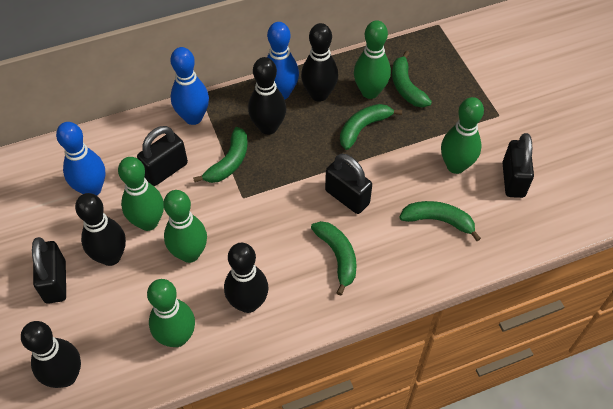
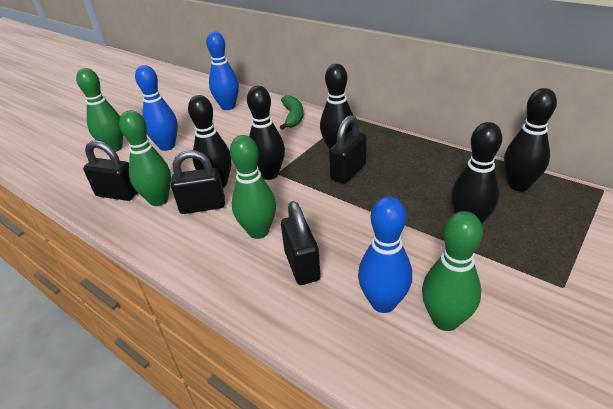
green banana: [193,127,248,183] [311,221,357,296] [340,104,402,150] [392,51,432,107] [399,201,481,241] = 5 -> [280,95,303,130] = 1
green bowling pin: [118,157,164,231] [147,279,195,347] [163,190,207,263] [354,20,391,99] [441,97,484,174] = 5 -> [76,68,123,152] [119,110,171,206] [230,135,276,239] [422,211,483,331] = 4

